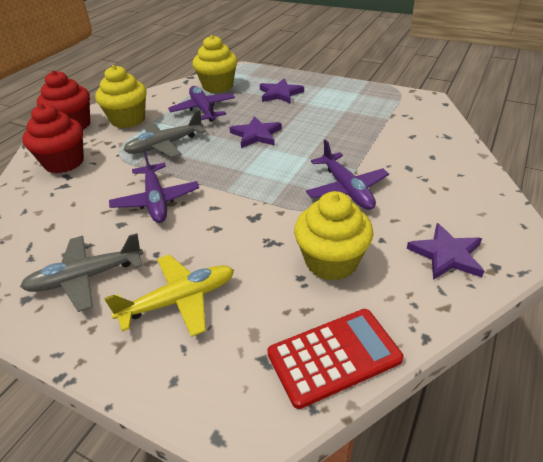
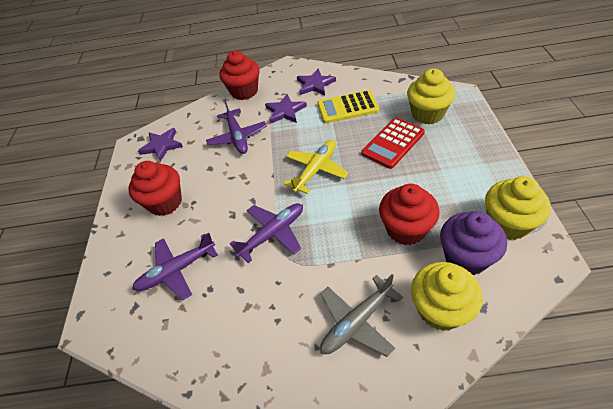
grey plane: [20,233,144,312] [124,110,206,158] = 2 -> [320,274,403,357] = 1
purple cupcake: none = 0 -> [440,211,507,275] = 1
red cupcake: [22,104,84,173] [37,70,90,130] = 2 -> [129,161,182,216] [219,50,260,100] [379,184,440,245] = 3
yellow calculator: none = 0 -> [317,90,379,123] = 1

